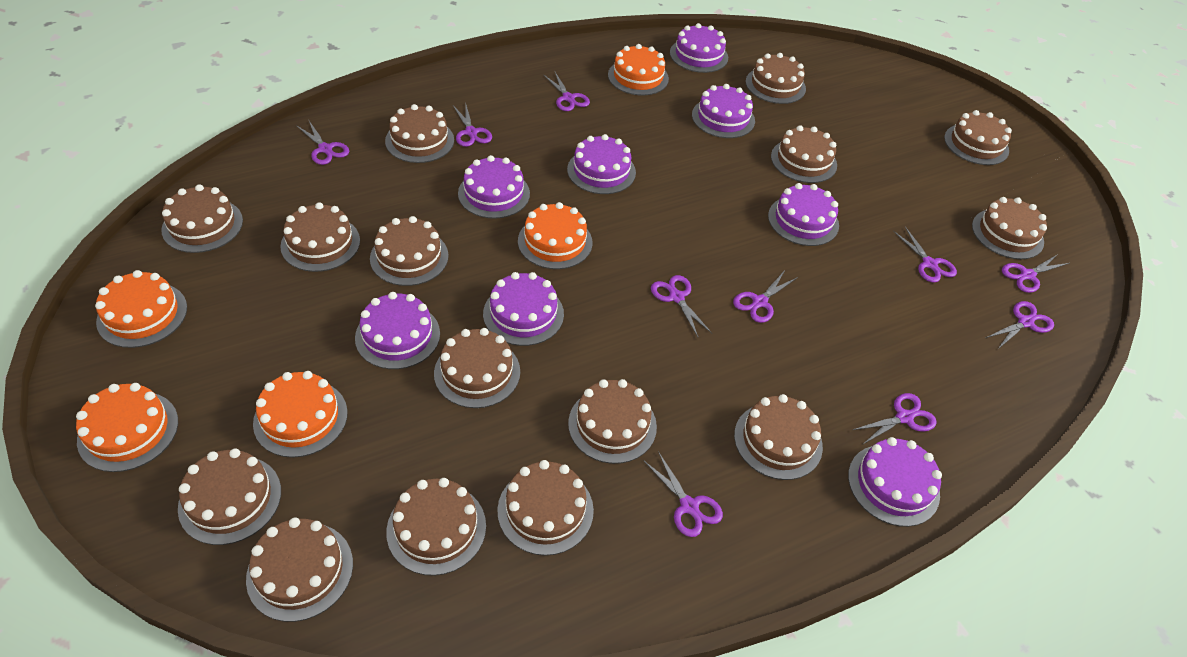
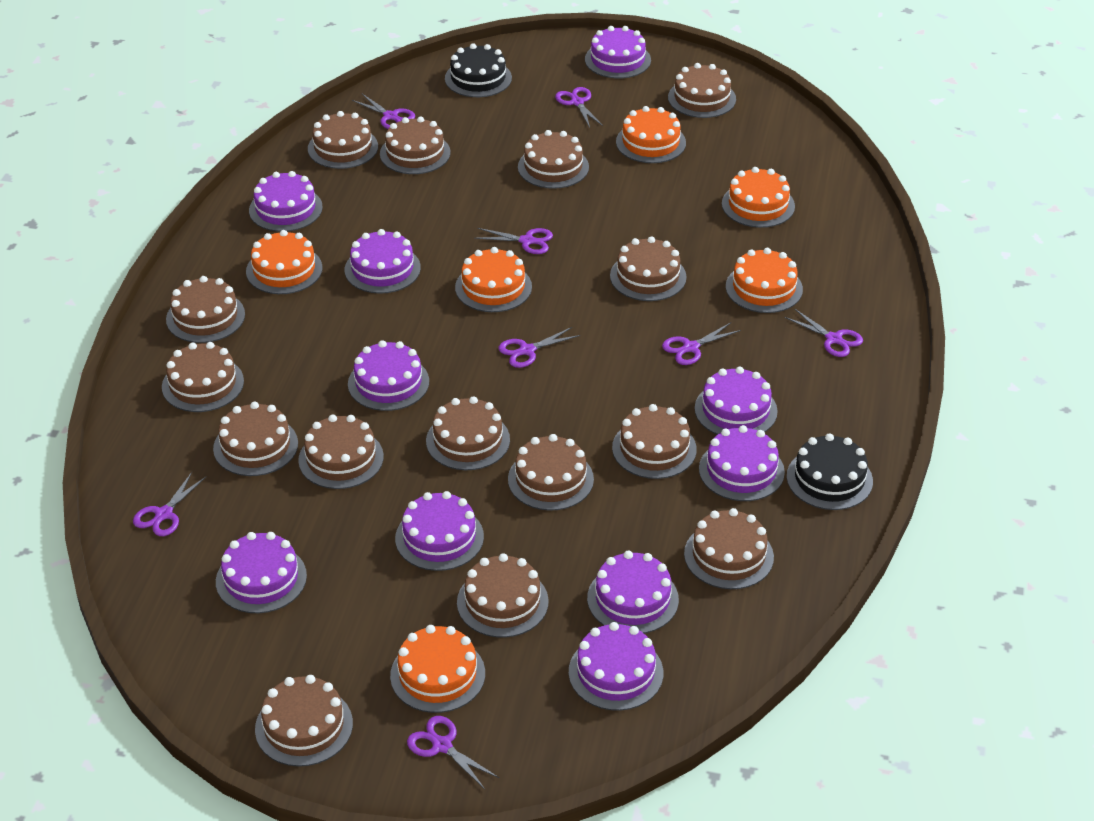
black cake: none = 0 -> [445,43,512,97] [787,433,873,510] = 2
orange cake: [76,383,178,472] [95,270,187,348] [253,371,348,458] [518,202,593,269] [608,44,669,95] = 5 -> [246,230,323,294] [390,625,485,713] [455,247,532,312] [616,106,686,163] [722,167,795,228] [726,248,803,313] = 6
purple cake: [355,292,440,369] [458,155,530,219] [483,272,564,346] [567,134,636,194] [670,23,728,73] [692,84,755,138] [768,183,839,246] [848,437,942,527] = 8 -> [216,532,307,613] [249,171,323,232] [345,229,421,294] [348,340,429,411] [395,491,484,571] [569,622,663,711] [585,26,651,78] [587,551,679,633] [695,366,778,435] [699,425,785,501] = 10
purple scissors: [296,121,349,165] [453,105,492,147] [543,72,590,111] [643,451,723,537] [651,275,712,337] [733,270,798,323] [853,393,937,445] [893,227,957,283] [986,301,1054,350] [1002,254,1070,293] = 10 -> [133,472,207,536] [352,94,415,129] [407,716,499,789] [474,228,553,254] [498,327,580,368] [555,87,603,128] [662,322,741,365] [785,309,863,357] = 8

